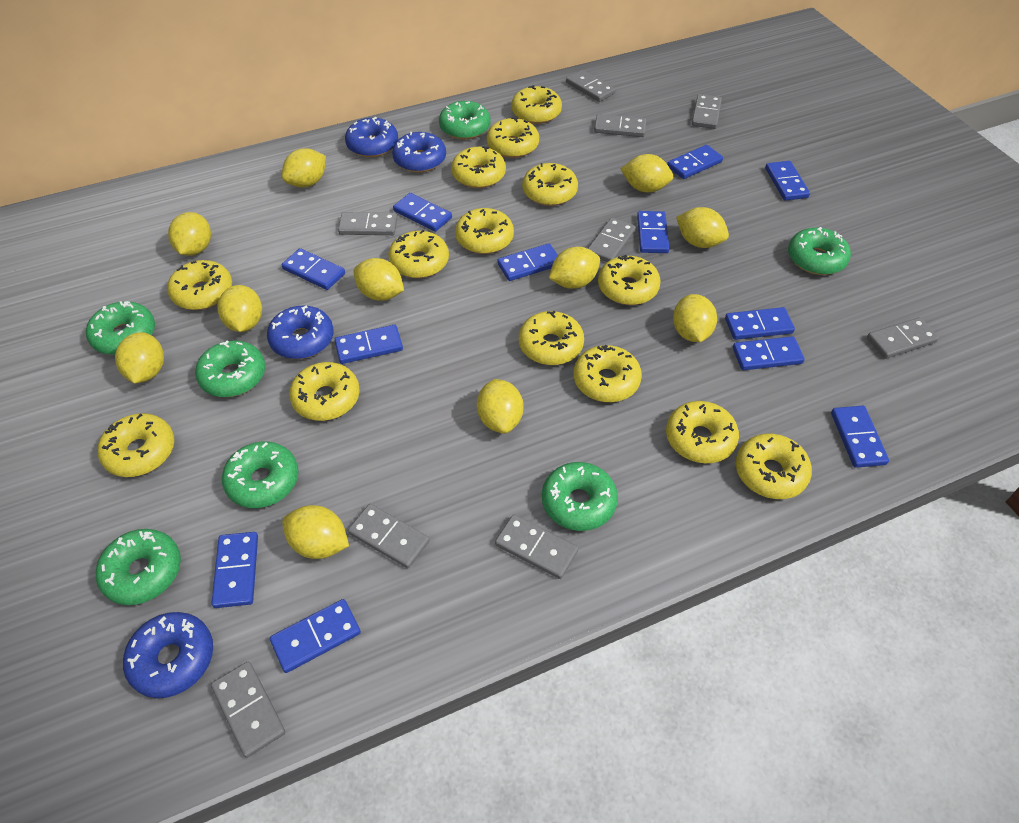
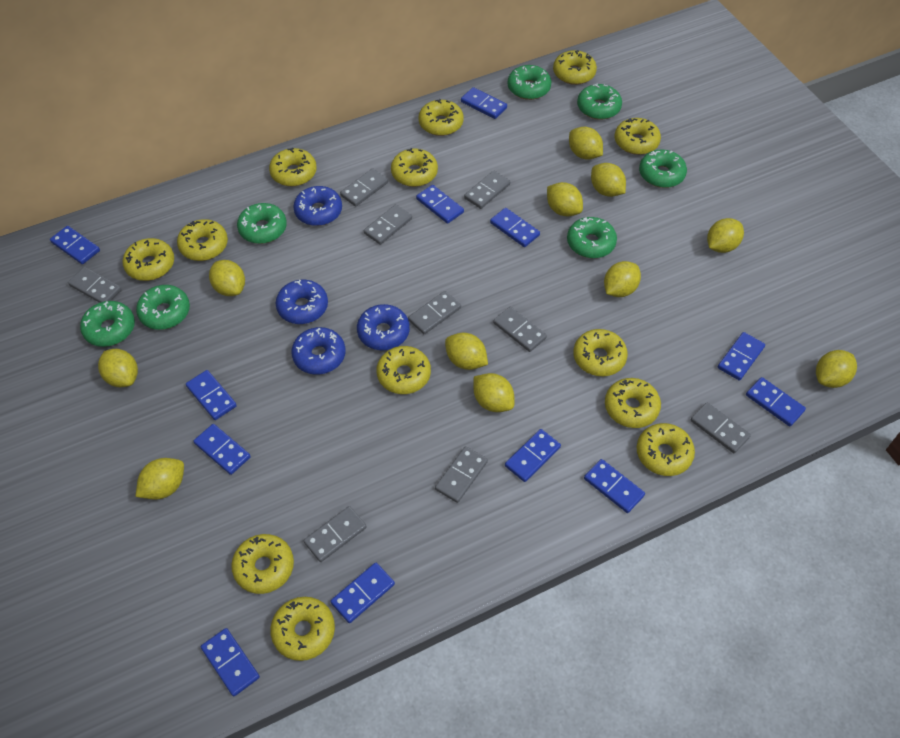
yellow donut: [98,413,174,477] [167,260,232,310] [289,362,360,421] [388,230,449,278] [451,146,506,188] [455,208,514,254] [487,117,539,158] [511,85,562,124] [519,311,584,365] [522,163,578,206] [573,345,642,402] [598,255,661,305] [666,401,739,463] [736,434,812,499] = 14 -> [123,238,174,281] [177,219,228,261] [231,534,294,594] [269,148,317,186] [270,597,335,661] [377,346,431,394] [391,148,438,187] [419,99,464,136] [553,50,597,85] [573,329,628,376] [605,378,661,428] [615,118,661,155] [637,423,695,476] = 13

